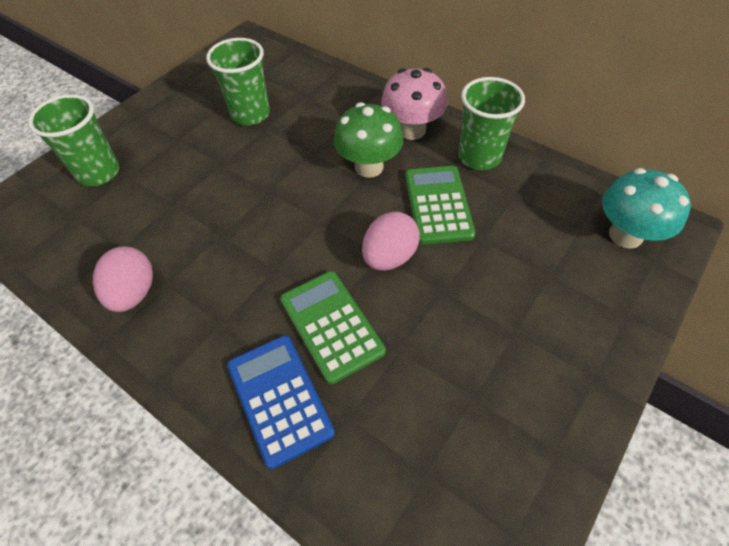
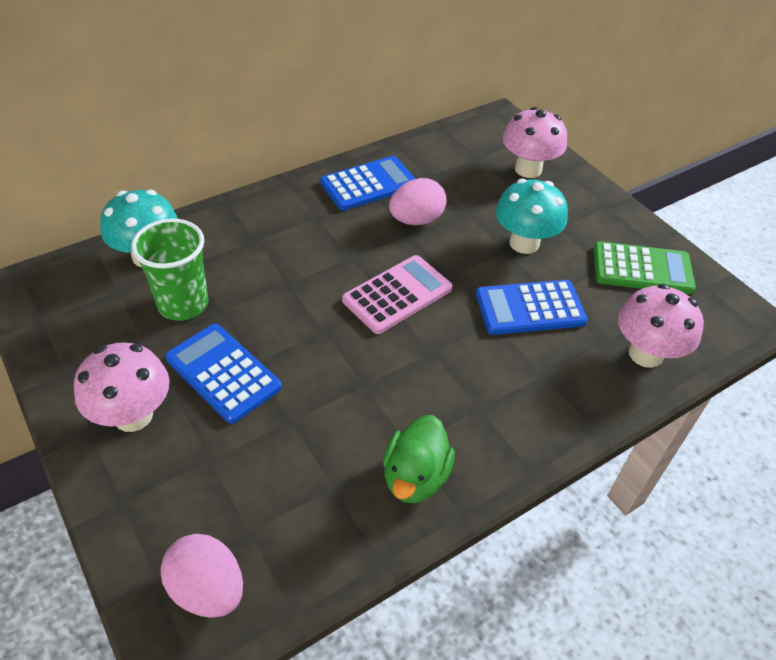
blue calculator: [227,335,335,469] = 1 -> [165,324,282,424] [320,156,416,211] [476,280,588,335] = 3
green calculator: [280,271,386,384] [405,166,476,245] = 2 -> [593,241,696,294] = 1
green cup: [28,94,119,186] [206,38,270,125] [458,77,525,170] = 3 -> [131,219,209,321] = 1
green duck: none = 0 -> [383,415,455,503] = 1
green mushroom: [334,102,404,178] = 1 -> none = 0
pink calculator: none = 0 -> [342,255,453,334] = 1
pink mushroom: [381,68,447,140] = 1 -> [74,342,170,432] [502,107,567,178] [618,284,704,368] = 3
turquoise mushroom: [602,168,691,249] = 1 -> [100,190,178,267] [496,179,568,254] = 2

